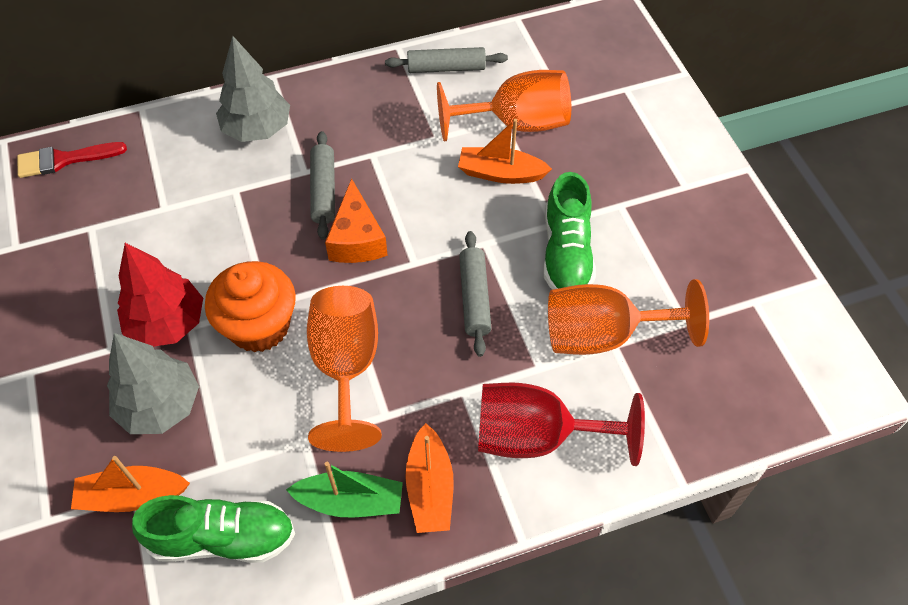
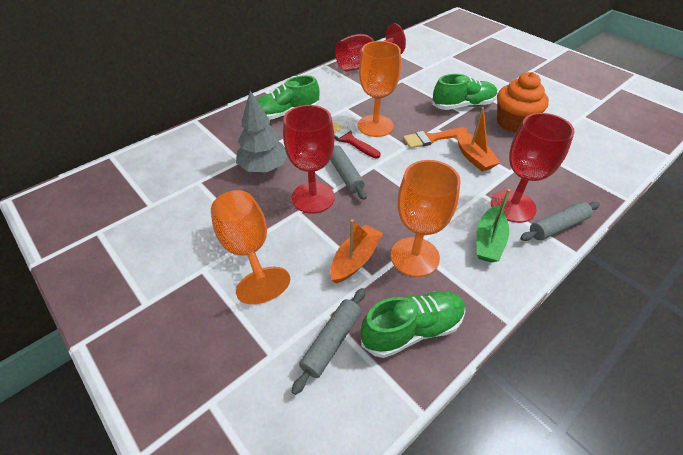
green shoe: [132,495,295,563] [544,172,596,290] = 2 -> [257,75,320,120] [361,291,466,358] [432,74,497,110] = 3
grey tree: [107,333,199,434] [216,36,290,142] = 2 -> [236,91,287,172] = 1
orange boat: [71,456,190,512] [405,423,454,533] [458,119,552,184] = 3 -> [330,219,383,283] [456,107,501,172] = 2
orange brush: none = 0 -> [403,127,468,148] = 1
orange cheese: [325,179,388,263] = 1 -> none = 0
red goblet: [478,383,645,466] = 1 -> [283,105,335,213] [335,23,406,71] [491,113,575,223] = 3
red tree: [117,243,203,347] = 1 -> none = 0

